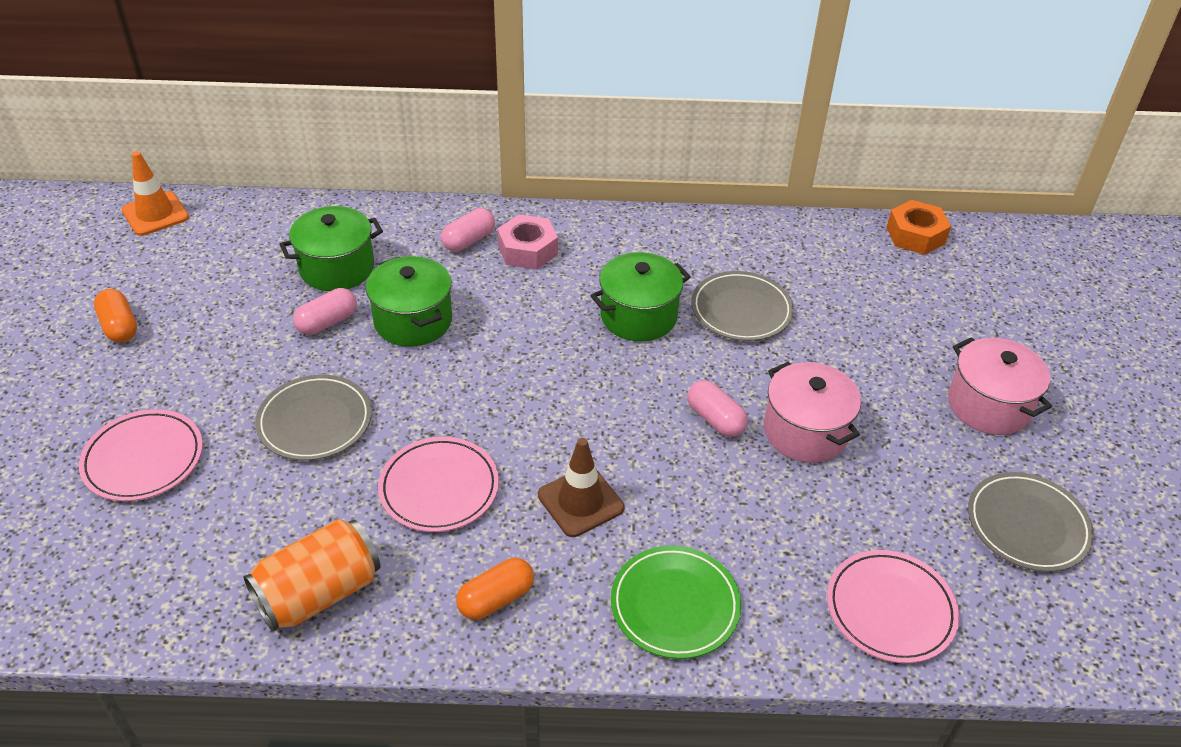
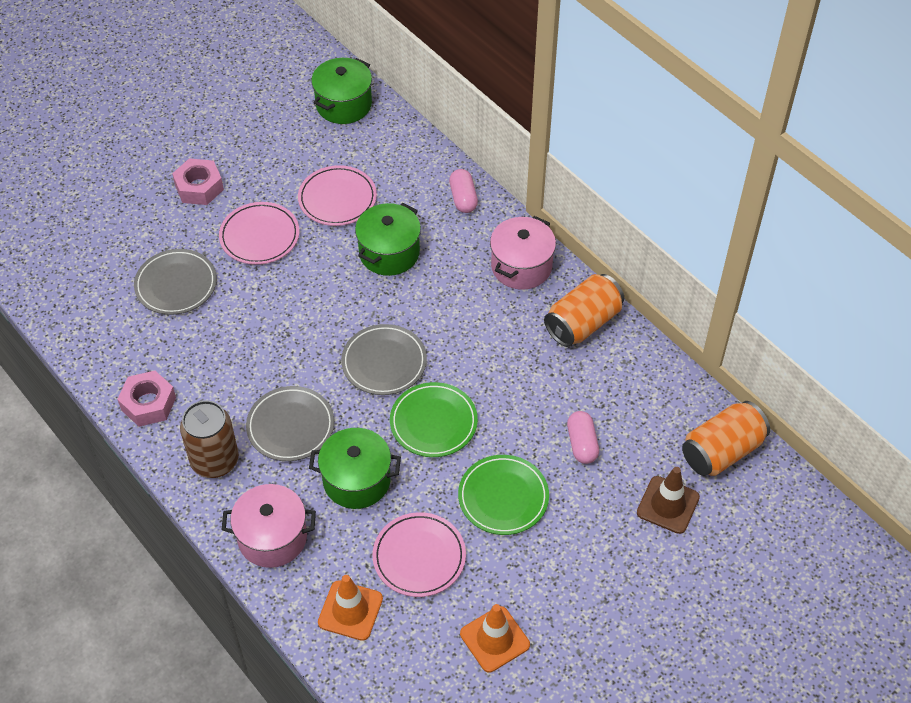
brown can: none = 0 -> [180,400,239,478] = 1
green plate: [611,546,741,659] = 1 -> [390,382,478,457] [458,455,549,535] = 2
orange can: [244,519,381,631] = 1 -> [544,274,624,347] [682,401,770,476] = 2
orange capsule: [94,289,137,342] [456,558,534,620] = 2 -> none = 0
orange nut: [886,200,951,255] = 1 -> none = 0
orange traffic cone: [122,151,189,236] = 1 -> [318,575,383,641] [460,604,530,672] = 2
pink capsule: [293,288,357,335] [441,208,495,252] [687,380,748,437] = 3 -> [449,169,478,213] [567,411,599,464] = 2
pink nut: [497,215,558,270] = 1 -> [117,371,176,427] [172,158,224,205] = 2

